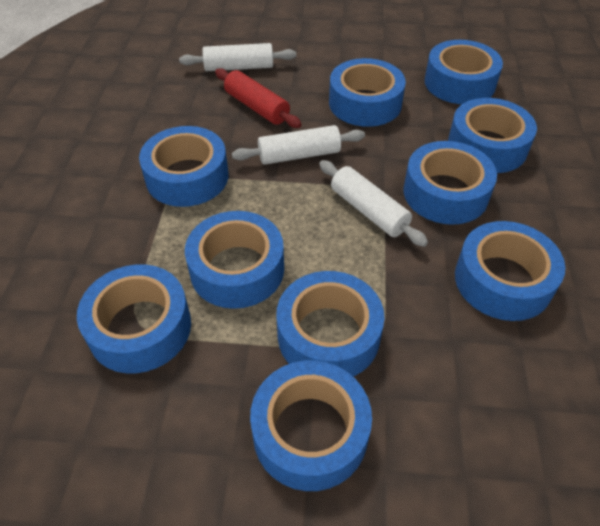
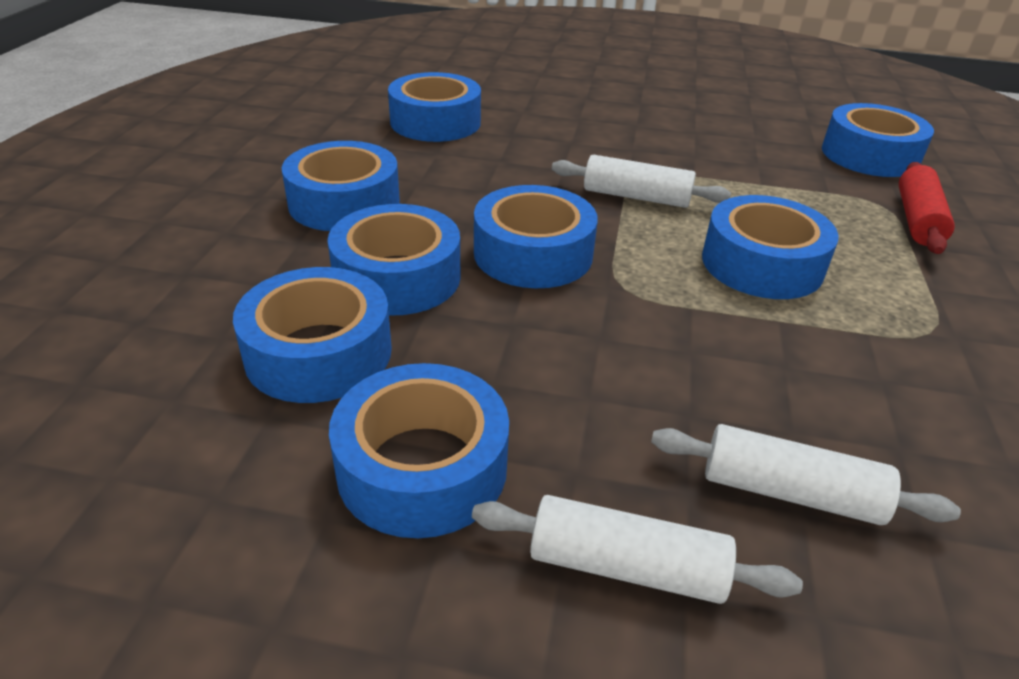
blue tape: [77,264,191,373] [139,126,228,207] [185,211,284,309] [250,360,372,491] [276,271,384,377] [329,58,406,127] [404,141,497,225] [425,40,503,104] [448,98,537,173] [455,221,566,321] = 10 -> [233,267,392,403] [282,141,400,231] [328,204,460,316] [329,363,509,538] [388,72,481,142] [474,185,598,288] [702,195,839,299] [822,103,934,177] = 8

